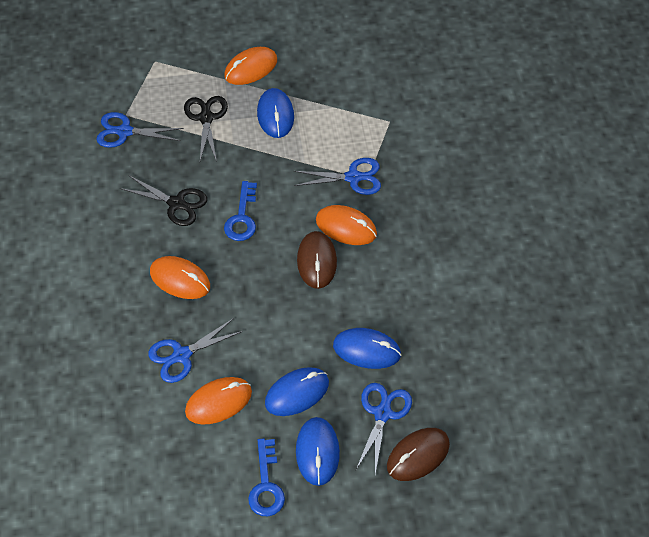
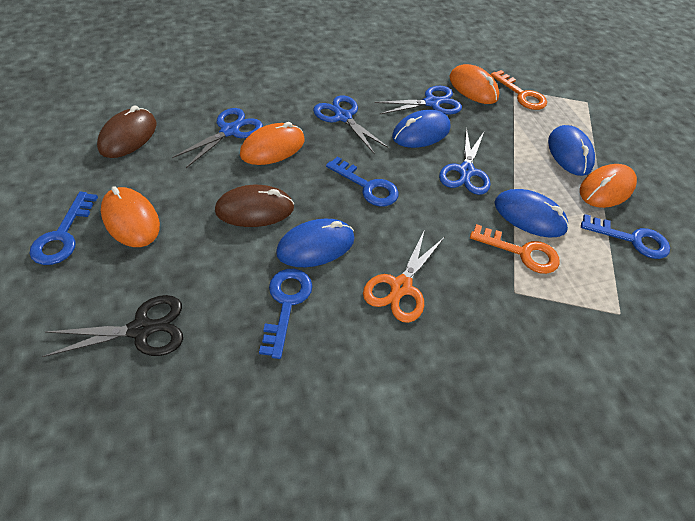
black scissors: [120,175,207,226] [184,96,228,162] = 2 -> [42,295,183,357] = 1
blue key: [224,181,257,241] [248,438,285,516] = 2 -> [30,192,98,265] [259,269,312,359] [326,157,399,207] [581,214,670,259] = 4
orange key: none = 0 -> [470,224,560,274] [491,70,547,110] = 2
orange scissors: none = 0 -> [363,229,444,323] = 1

